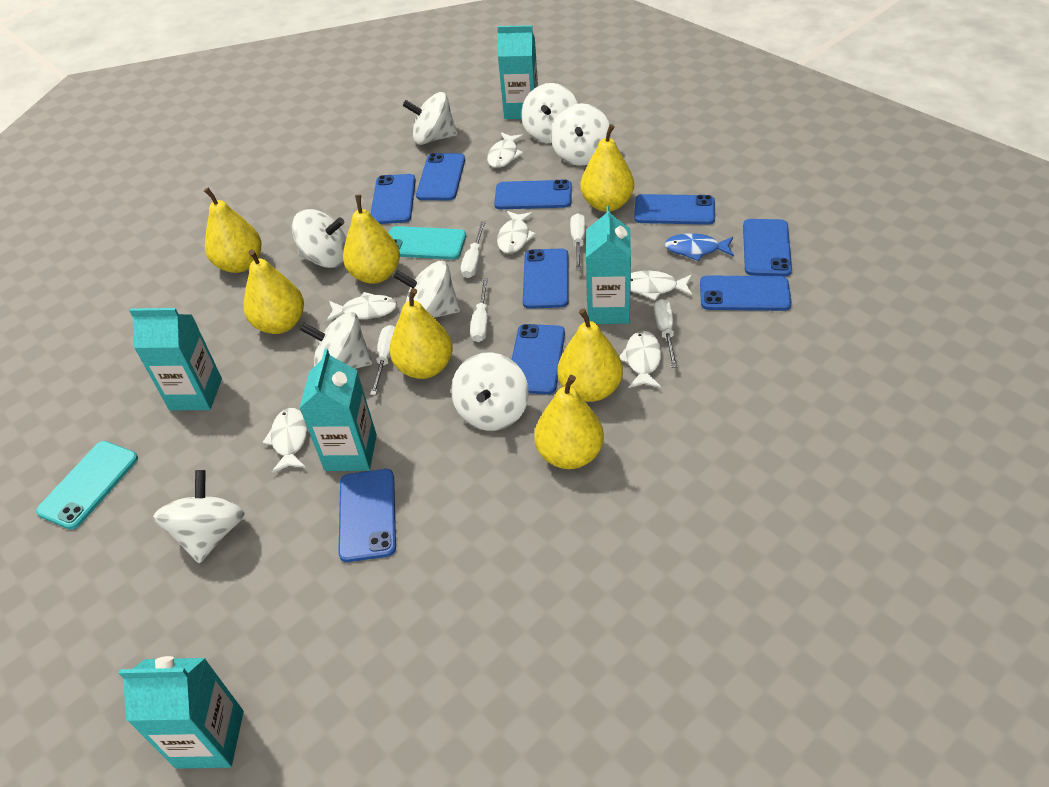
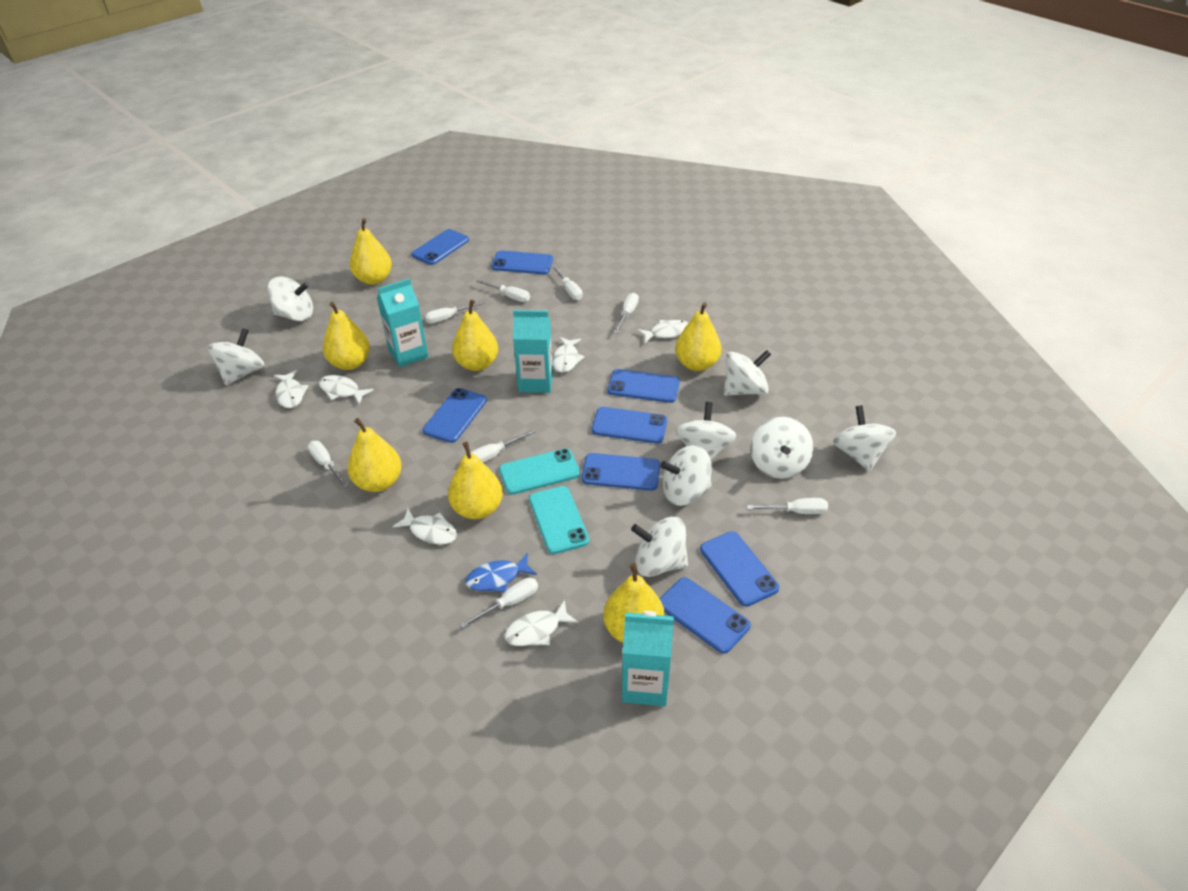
blue phone: [338,469,396,562] [371,174,416,224] [416,153,465,200] [494,180,572,209] [512,324,565,395] [523,248,569,309] [634,194,715,225] [700,276,792,311] [743,219,792,277] = 9 -> [411,229,469,265] [423,388,487,443] [491,251,553,274] [582,453,660,491] [592,407,667,444] [607,369,680,403] [659,577,751,654] [700,531,779,607] = 8
turquoise carton: [119,656,244,769] [129,308,222,410] [300,349,377,471] [497,25,538,119] [586,206,631,324] = 5 -> [377,278,428,367] [513,310,553,393] [622,611,674,706] = 3
white screwdriver: [370,325,395,395] [461,221,486,278] [470,278,488,342] [570,213,586,270] [654,299,678,368] = 5 -> [308,441,349,488] [425,301,486,324] [460,578,538,628] [470,430,535,463] [476,280,530,302] [551,265,583,300] [614,293,639,333] [747,498,828,514] = 8

